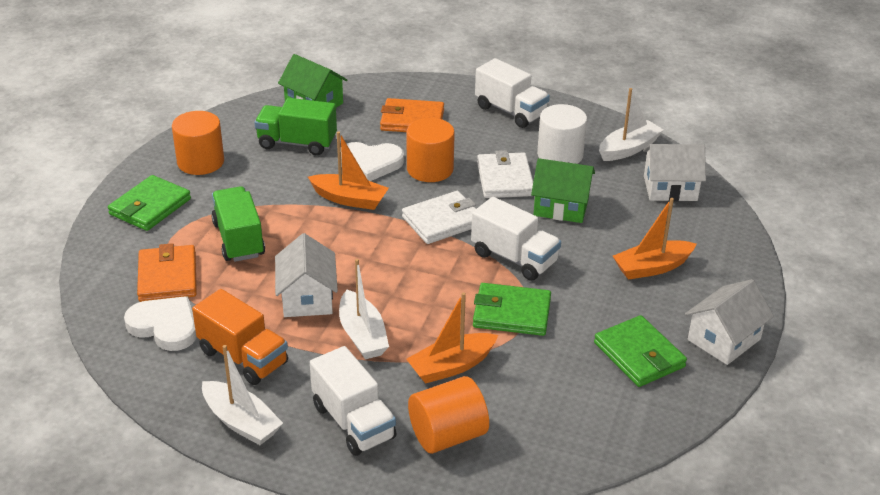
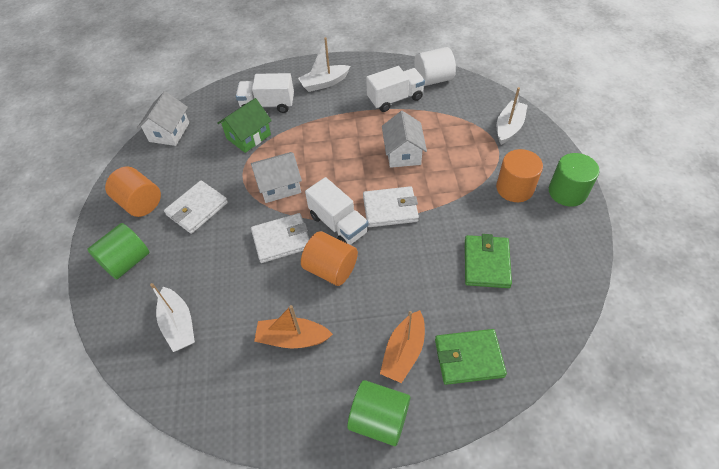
green cylinder: none = 0 -> [87,223,150,279] [348,380,410,446] [549,153,599,207] = 3
green house: [278,54,348,107] [531,158,595,223] = 2 -> [217,98,272,153] = 1
green truck: [211,186,265,262] [254,98,337,155] = 2 -> none = 0
green wallet: [108,175,191,231] [473,283,551,336] [594,315,687,387] = 3 -> [435,329,507,385] [465,234,512,288] = 2
orange boat: [308,131,389,210] [406,292,498,383] [613,198,697,280] = 3 -> [254,305,333,348] [380,310,425,383] = 2
orange truck: [192,289,288,385] = 1 -> none = 0
orange wallet: [137,243,197,302] [380,98,444,132] = 2 -> none = 0
white heart: [124,296,197,351] [341,142,404,181] = 2 -> none = 0
white wallet: [402,191,476,244] [477,150,533,198] = 2 -> [164,180,228,234] [251,213,309,263] [363,186,419,227] = 3

